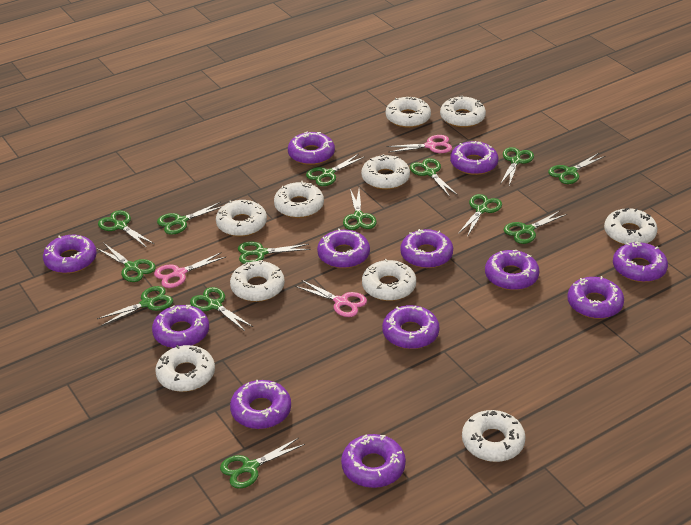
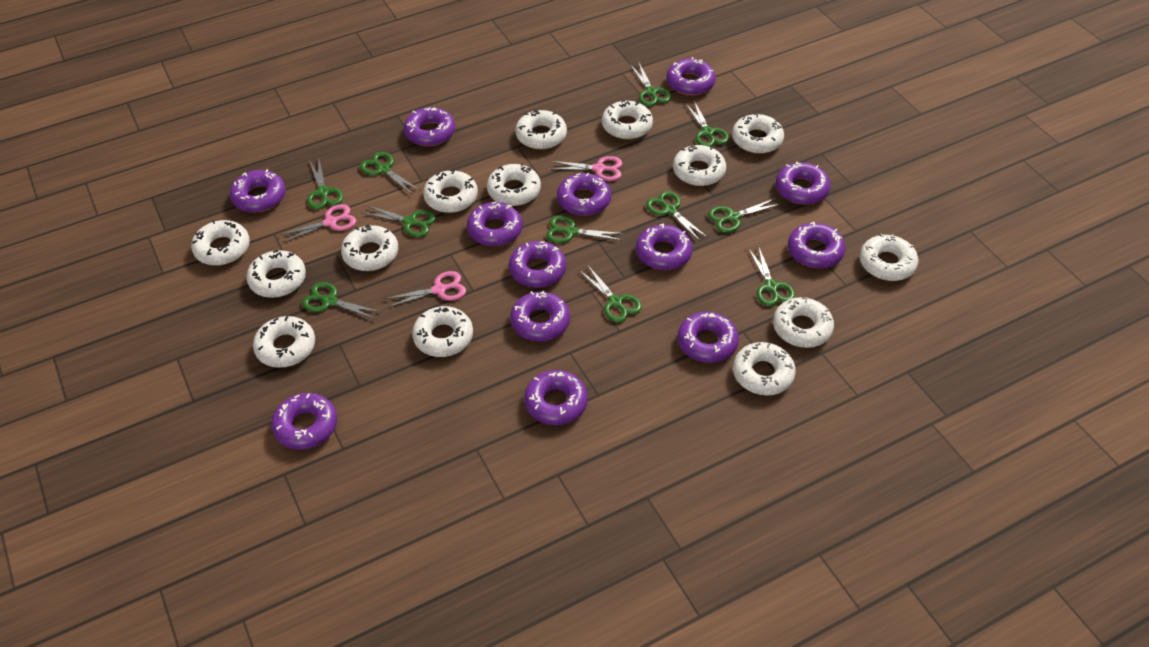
green scissors: [96,243,156,282] [97,286,173,326] [98,210,154,248] [157,202,221,235] [190,287,253,331] [220,438,305,489] [238,242,310,264] [306,154,364,186] [343,189,377,230] [410,158,458,197] [458,194,502,237] [500,147,534,186] [504,210,567,244] [548,153,605,184] = 14 -> [302,282,381,320] [307,160,343,210] [360,152,419,195] [361,205,436,237] [546,216,624,243] [579,266,642,323] [630,63,671,106] [646,191,708,241] [685,101,729,147] [708,198,781,233] [748,246,795,306] = 11
purple donut: [43,235,97,274] [152,305,209,348] [230,380,291,429] [288,132,335,165] [317,229,370,269] [341,434,406,488] [382,305,440,349] [400,229,453,268] [450,141,499,175] [485,250,540,290] [567,276,624,319] [613,241,668,282] = 12 -> [230,169,285,213] [271,393,337,450] [404,107,455,146] [467,202,523,246] [509,241,566,288] [510,291,570,341] [524,370,588,425] [557,173,611,216] [636,223,693,270] [666,57,716,95] [678,312,739,363] [776,161,830,204] [788,222,845,268] = 13
white donut: [155,345,215,392] [216,200,267,237] [230,260,285,302] [274,181,324,218] [361,154,410,190] [362,259,416,301] [386,97,431,128] [440,95,486,128] [462,410,526,462] [604,208,658,245] = 10 -> [191,220,250,266] [246,250,306,298] [253,316,315,368] [341,224,398,271] [412,306,473,357] [423,169,478,213] [487,163,541,206] [515,110,567,150] [602,100,653,140] [673,145,726,186] [732,113,784,154] [733,342,796,395] [773,297,834,348] [860,234,918,281] = 14

